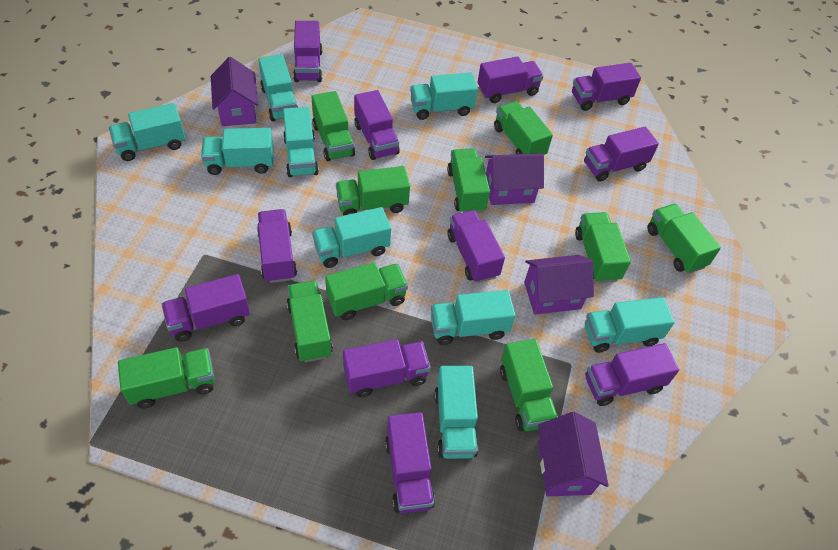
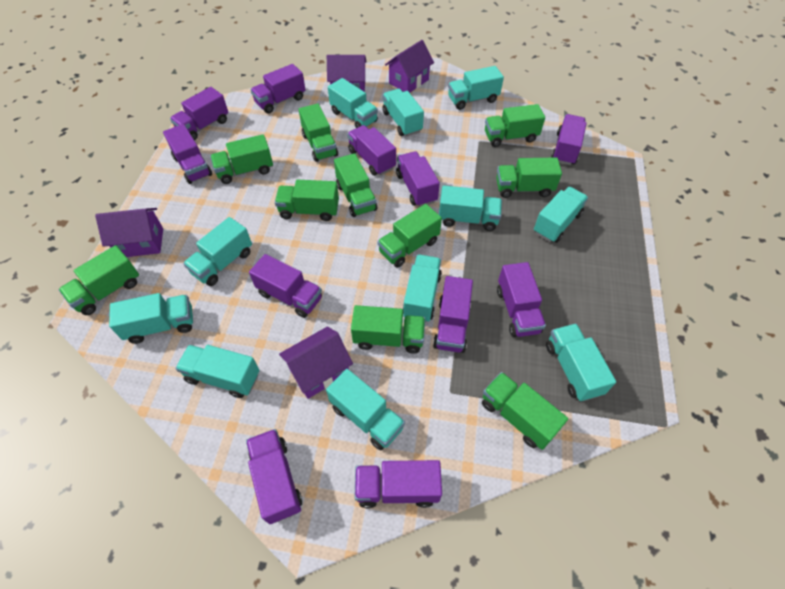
turquoise truck: [109,103,186,161] [201,128,274,175] [258,54,298,121] [283,107,319,177] [312,207,391,268] [410,73,478,120] [431,290,515,345] [434,366,478,459] [585,297,675,353] = 9 -> [109,293,193,344] [175,345,259,398] [183,217,252,286] [326,369,405,450] [328,78,378,128] [382,89,424,136] [403,255,442,323] [439,185,502,231] [448,66,504,110] [534,187,588,243] [546,323,616,401] = 11

